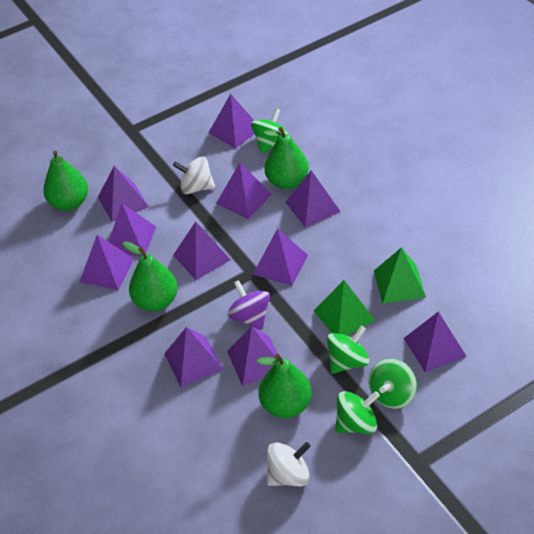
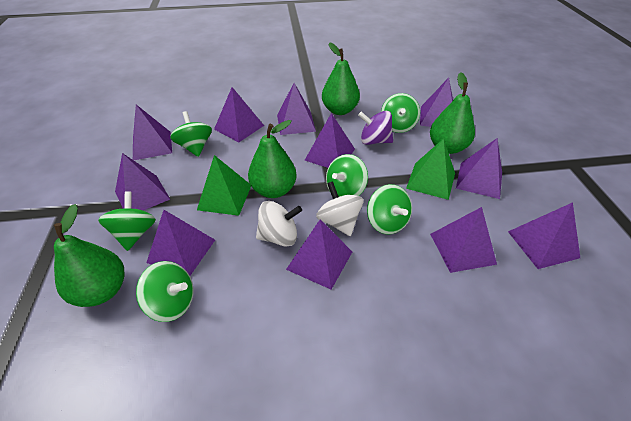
green spinning top: [251,108,289,153] [327,325,369,374] [335,391,380,434] [369,358,417,409] = 4 -> [98,191,156,251] [136,261,194,322] [170,111,212,157] [326,154,368,197] [367,184,412,234] [381,93,420,133] = 6

